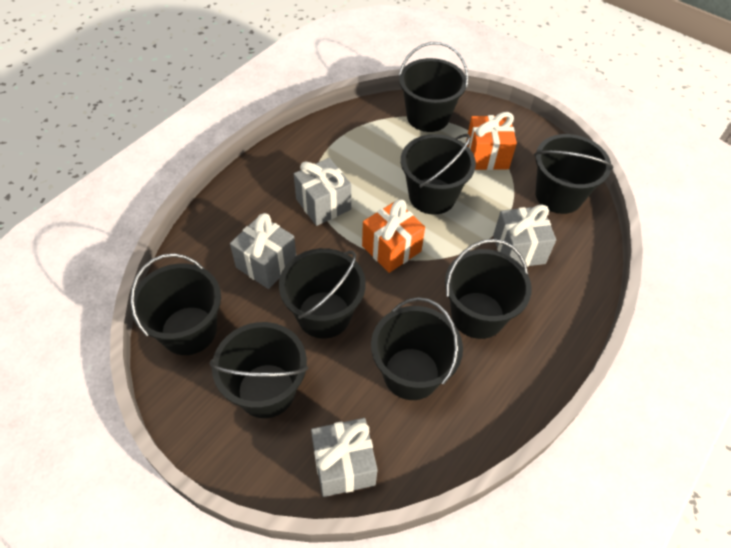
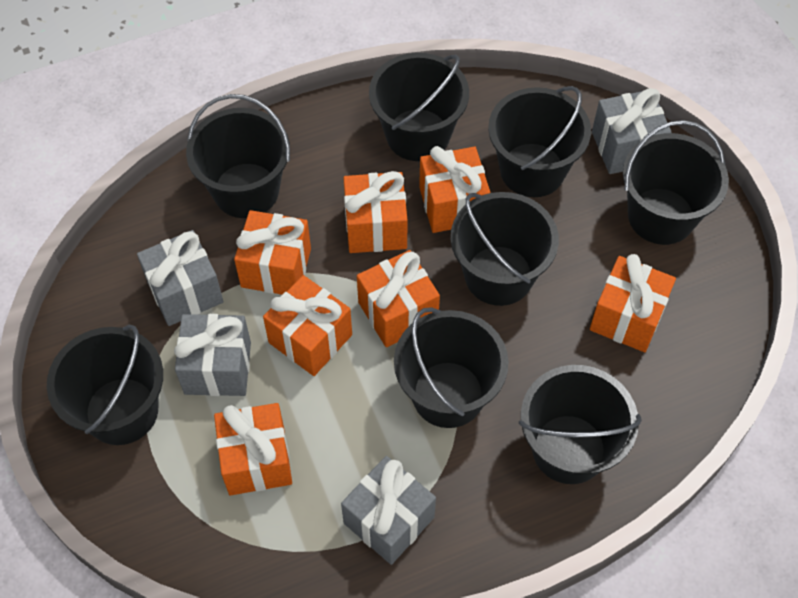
orange gift: [362,199,425,273] [466,112,517,170] = 2 -> [214,403,292,495] [234,210,311,295] [263,275,352,376] [344,171,408,253] [357,250,440,347] [419,146,491,233] [590,254,676,352] = 7

